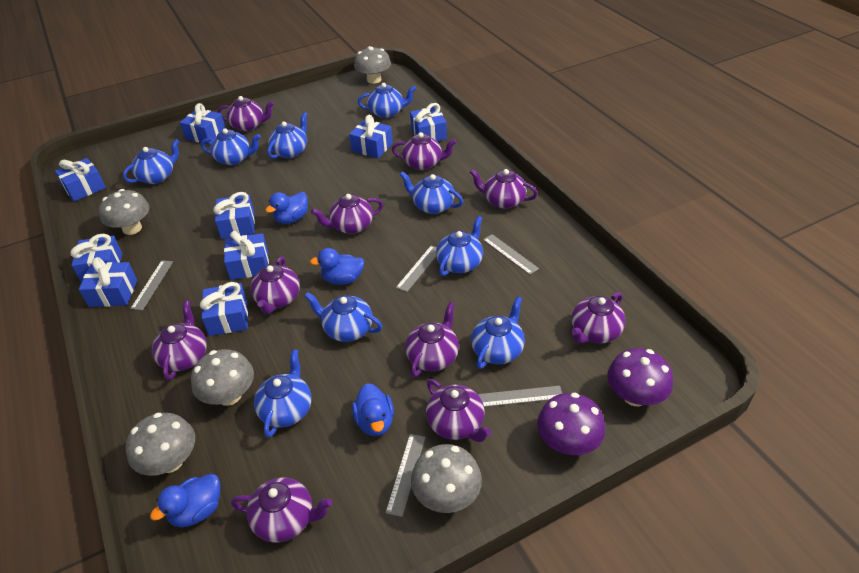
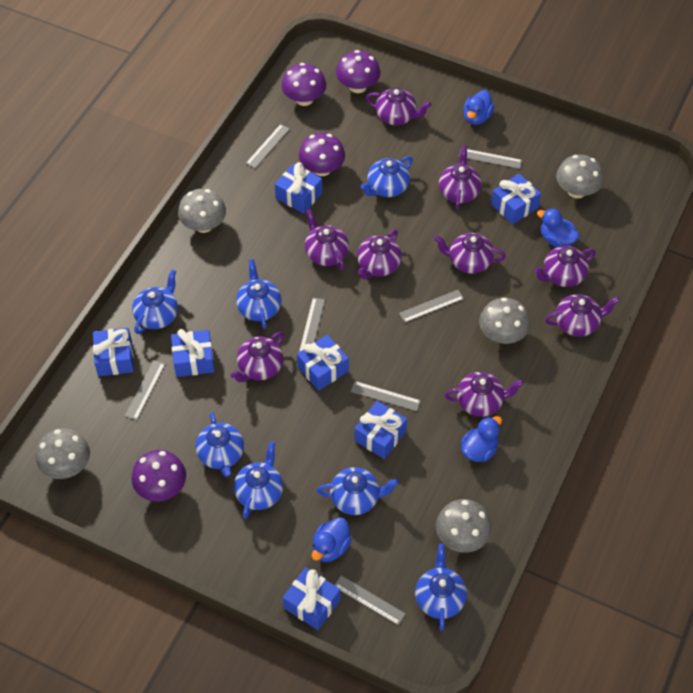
blue gift: [55,158,106,201] [70,234,122,283] [79,257,137,307] [180,103,225,145] [200,282,248,336] [213,192,255,239] [224,231,269,280] [349,115,393,158] [410,103,447,141] = 9 -> [93,328,134,376] [171,329,214,377] [275,162,322,214] [283,567,340,630] [297,335,349,391] [354,401,407,459] [491,174,541,224] = 7
blue teapot: [123,139,179,184] [201,128,261,165] [254,349,311,438] [267,112,308,159] [304,292,382,342] [358,83,416,118] [399,171,463,214] [436,216,483,276] [471,296,525,369] = 9 -> [132,270,178,334] [195,412,244,477] [234,442,283,519] [236,259,282,329] [317,467,399,515] [360,156,413,197] [415,544,467,631] = 7
grey ruler: [130,260,173,310] [385,434,426,517] [396,245,437,292] [478,386,562,407] [483,234,539,275] = 5 -> [125,360,165,420] [246,124,290,168] [299,298,325,352] [335,575,406,625] [351,381,421,411] [399,290,464,323] [459,148,522,169] = 7
purple mushroom: [537,393,606,455] [607,348,673,406] = 2 -> [131,450,186,501] [282,63,326,106] [299,133,345,176] [336,50,380,93] = 4
purple teapot: [152,301,207,380] [217,96,274,131] [231,477,332,543] [250,257,300,314] [311,194,383,234] [392,132,456,170] [405,302,459,377] [426,379,491,442] [469,169,538,209] [571,292,625,344] = 10 -> [231,331,284,382] [305,209,349,270] [357,229,402,279] [366,88,431,125] [434,233,506,274] [439,145,482,210] [445,372,524,417] [534,246,596,287] [545,294,620,337] = 9

